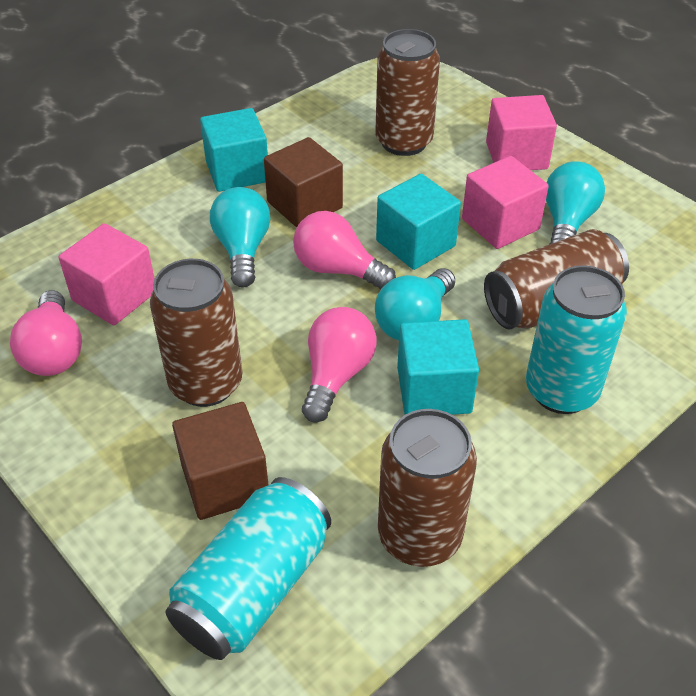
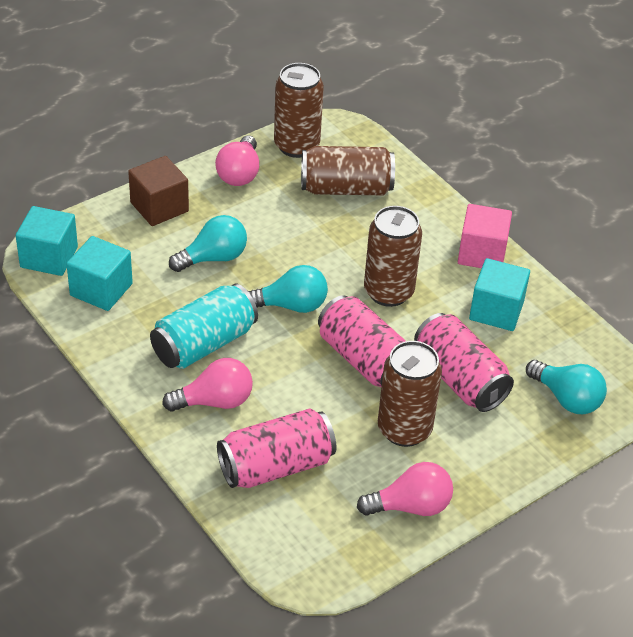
brown cube: [172,402,269,520] [264,137,343,228] = 2 -> [128,156,189,226] = 1
pink can: none = 0 -> [217,408,336,488] [318,295,406,387] [414,313,514,412] = 3
pink cube: [59,223,155,325] [462,156,549,249] [486,95,557,170] = 3 -> [458,204,512,268] = 1
turquoise can: [166,477,331,660] [526,265,627,414] = 2 -> [150,284,258,369] = 1

